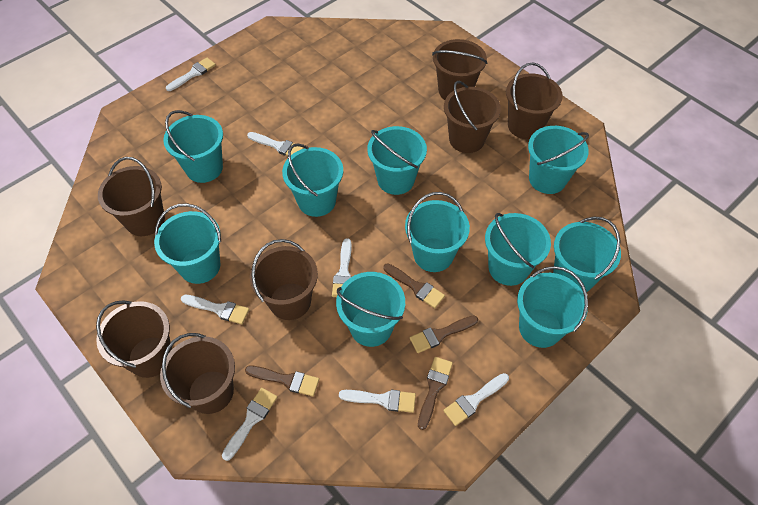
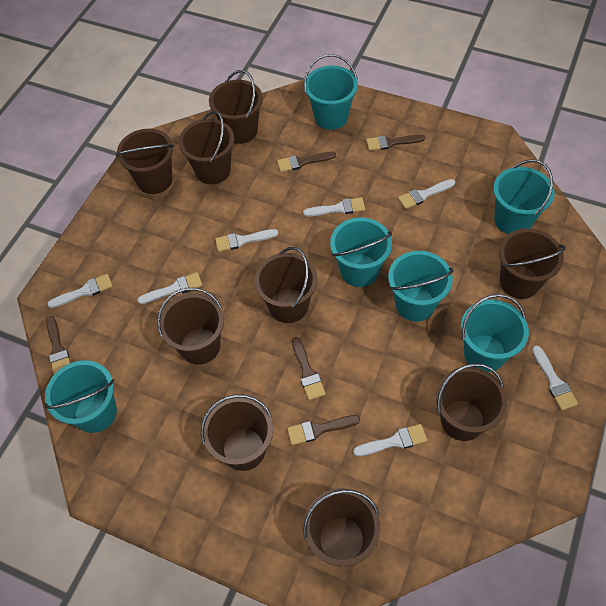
brown brush: [245,366,319,396] [383,263,445,308] [410,316,478,353] [418,357,453,430] = 4 -> [46,316,70,374] [277,151,336,172] [287,415,360,445] [292,337,326,400] [366,134,425,151] = 5
brown bucket: [96,300,172,378] [98,157,165,236] [160,333,235,414] [250,239,318,320] [432,39,488,100] [444,81,501,153] [506,63,563,139] = 7 -> [116,129,174,194] [157,287,224,365] [178,111,234,184] [201,394,273,471] [209,70,263,144] [254,247,318,323] [303,488,380,566] [436,363,507,441] [499,228,566,299] = 9
turquoise bucket: [154,203,221,284] [163,110,223,183] [282,144,343,217] [336,272,405,347] [367,126,427,195] [405,192,470,272] [485,213,551,286] [517,266,588,348] [528,126,589,194] [553,217,621,292] = 10 -> [44,360,117,433] [304,54,358,130] [330,218,392,287] [388,251,453,322] [461,294,529,372] [493,159,555,234] = 6

